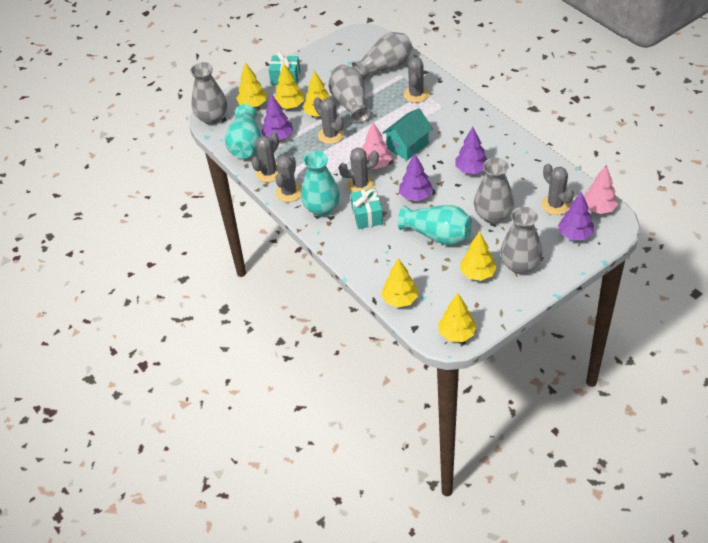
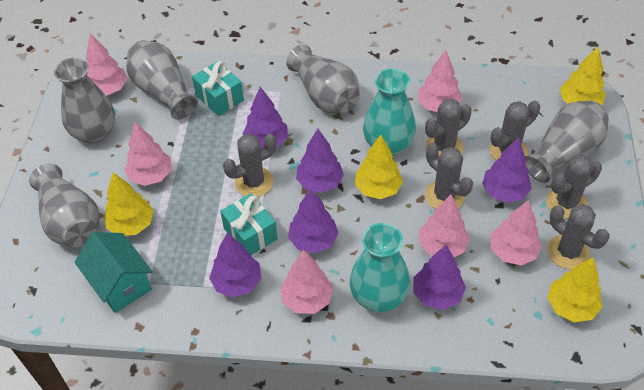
pink tree: [362,122,392,169] [584,165,618,214] = 2 -> [86,34,127,96] [124,122,171,186] [281,250,333,314] [418,50,462,112] [419,195,470,257] [491,200,542,265] = 6
purple tree: [261,94,293,140] [399,153,433,201] [456,127,488,174] [558,192,594,240] = 4 -> [209,233,261,298] [242,87,288,148] [288,188,339,253] [296,129,344,193] [413,245,466,310] [482,137,532,203] = 6
turquoise vase: [225,104,261,159] [301,151,340,216] [398,205,472,245] = 3 -> [349,223,410,312] [363,69,416,155] = 2
yellow tree: [236,62,267,107] [274,64,304,109] [303,71,330,117] [381,258,418,307] [438,293,477,342] [460,231,497,281] = 6 -> [104,173,154,236] [355,135,403,199] [547,257,602,322] [560,47,606,105] = 4

